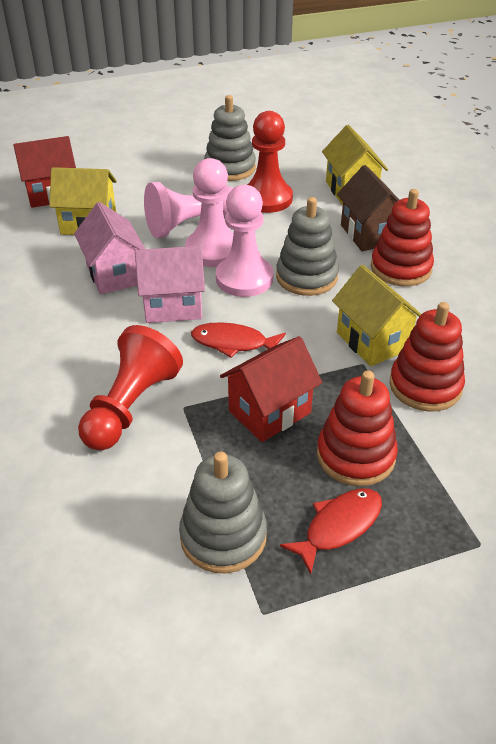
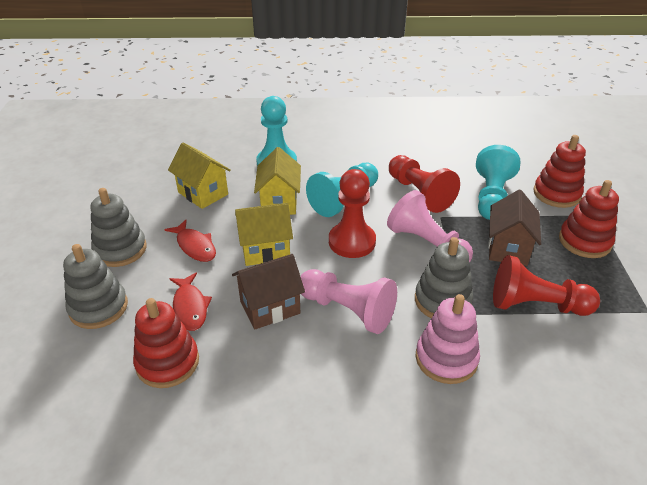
brown house: [337,165,399,251] = 1 -> [232,254,305,330] [488,190,541,266] = 2
pink house: [74,202,145,294] [135,246,205,323] = 2 -> none = 0
pink pawn: [144,182,233,238] [185,158,234,267] [216,185,273,297] = 3 -> [300,269,397,334] [387,190,473,262] = 2
pink stacking toy: none = 0 -> [416,294,480,384] = 1
red house: [13,136,76,208] [220,336,322,442] = 2 -> none = 0
red pawn: [78,325,183,450] [247,111,293,213] = 2 -> [329,169,376,258] [389,155,460,213] [493,255,600,316] = 3
turquoise pawn: none = 0 -> [256,96,297,166] [306,163,378,217] [476,145,520,220] = 3

